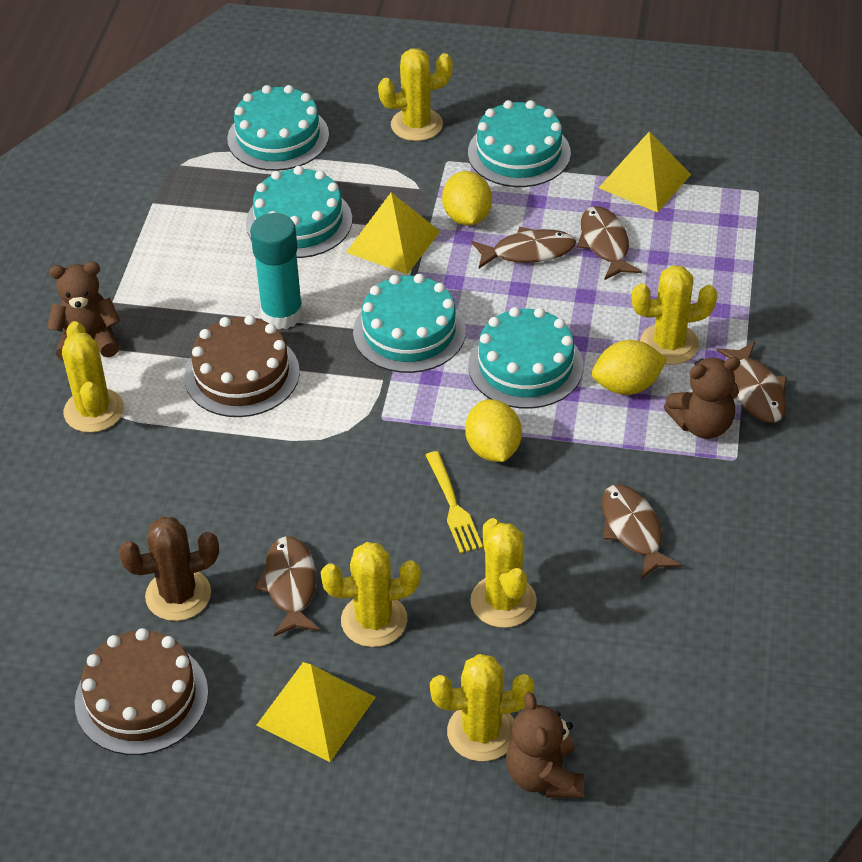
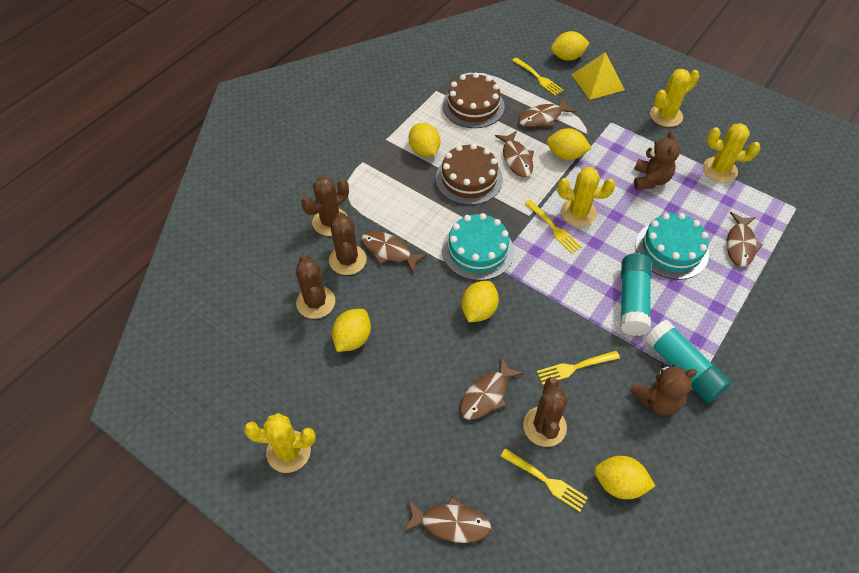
brown cactus: [118,517,219,621] = 1 -> [296,255,335,319] [301,176,349,236] [329,212,367,275] [523,377,568,447] = 4
brown fish: [255,536,320,637] [472,227,576,269] [577,206,642,280] [602,484,682,579] [716,341,787,423] = 5 -> [361,231,427,274] [403,497,491,543] [460,357,524,420] [495,131,534,177] [518,99,576,127] [727,212,763,267] = 6
brown teddy bear: [47,262,120,361] [506,692,584,798] [664,357,740,439] = 3 -> [630,364,697,416] [634,130,680,189] = 2
turquoise cake: [227,85,329,171] [246,166,352,258] [353,274,466,373] [468,100,571,187] [468,307,583,409] = 5 -> [442,213,514,281] [635,213,709,280] = 2
turquoise glue stick: [250,213,303,330] = 1 -> [620,253,652,336] [645,320,731,403] = 2
yellow cactus: [62,321,124,433] [321,542,421,647] [378,48,453,141] [430,654,534,761] [470,518,537,628] [632,265,718,365] = 6 -> [244,413,316,473] [558,167,616,226] [650,69,699,127] [703,123,760,183] = 4
yellow fork: [426,451,483,554] = 1 -> [501,448,588,512] [512,57,563,96] [525,200,582,254] [537,351,620,385] = 4
yellow lemon: [442,171,492,225] [465,399,522,462] [592,340,667,395] = 3 -> [332,309,371,352] [409,123,440,157] [461,281,499,322] [547,128,591,160] [551,31,590,61] [594,456,655,499] = 6
yellow pyramid: [257,662,376,762] [346,192,440,274] [599,131,691,213] = 3 -> [572,52,625,100] = 1

